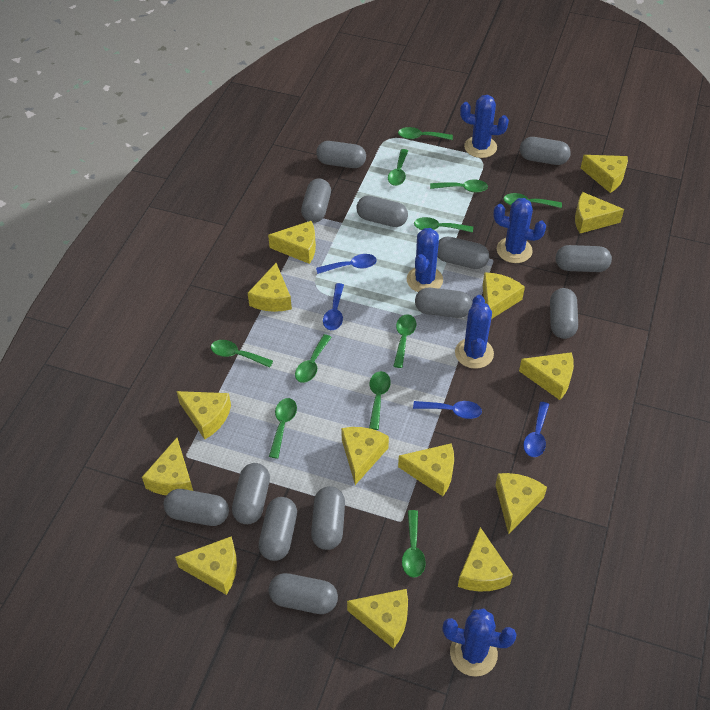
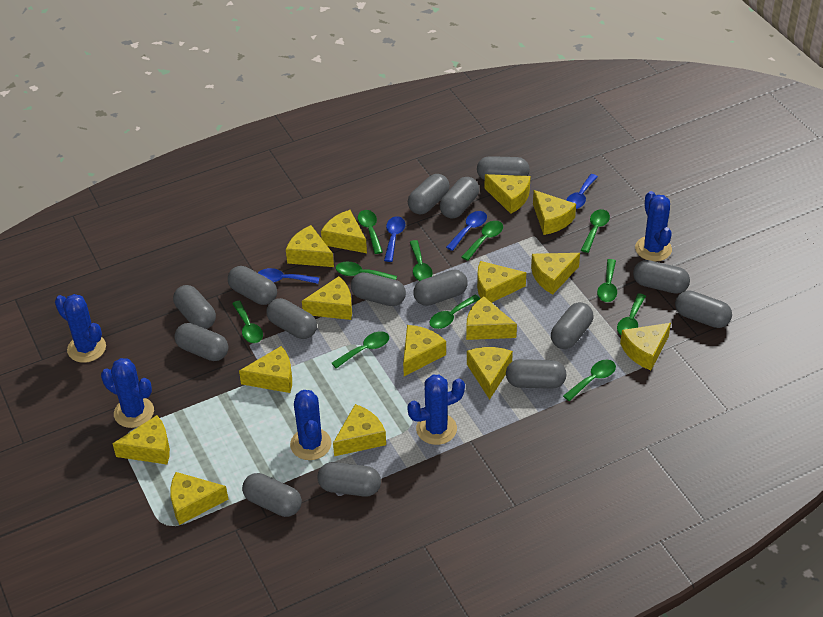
grey capsule: [164,489,229,526] [232,463,270,524] [259,497,297,561] [269,573,338,614] [301,179,331,223] [311,486,345,550] [316,141,366,168] [356,195,408,227] [415,288,472,318] [437,237,489,269] [520,137,571,165] [550,288,578,339] [556,245,612,272] = 13 -> [173,285,216,329] [174,323,228,361] [228,266,277,305] [242,473,302,517] [266,298,317,339] [317,462,381,497] [351,272,406,306] [408,174,450,214] [413,270,468,306] [440,177,479,218] [477,156,530,180] [506,359,567,389] [551,302,593,349] [633,260,690,294] [675,290,732,328] = 15
yellow cheese: [142,438,193,495] [175,536,237,595] [176,391,231,439] [248,263,292,312] [268,221,316,264] [341,427,389,485] [347,589,408,649] [398,443,454,496] [458,527,513,592] [483,272,525,319] [496,473,547,534] [519,352,574,400] [575,192,624,233] [581,155,628,193] = 14 -> [112,415,170,464] [170,472,228,525] [239,346,292,393] [286,225,334,267] [302,276,352,320] [321,210,367,253] [333,404,386,456] [403,325,446,376] [466,296,517,340] [467,347,513,400] [477,261,526,303] [484,174,531,214] [531,253,580,295] [533,190,576,235] [620,323,671,370] = 15

